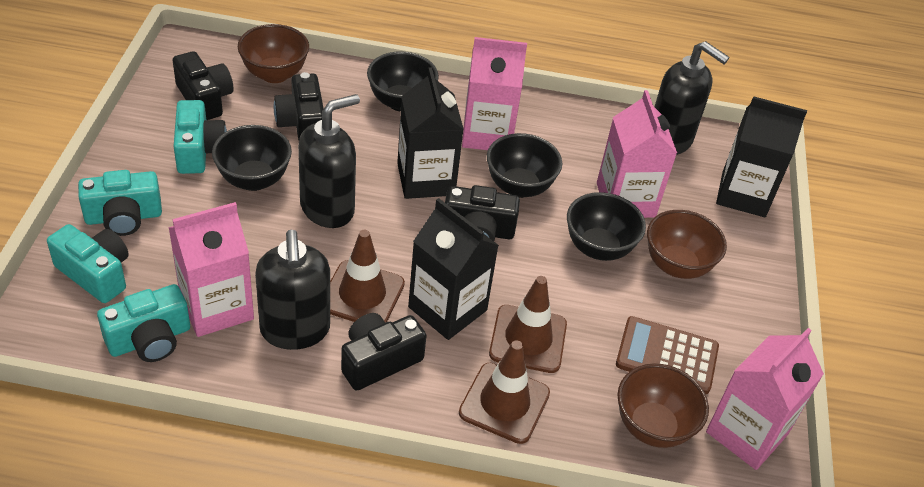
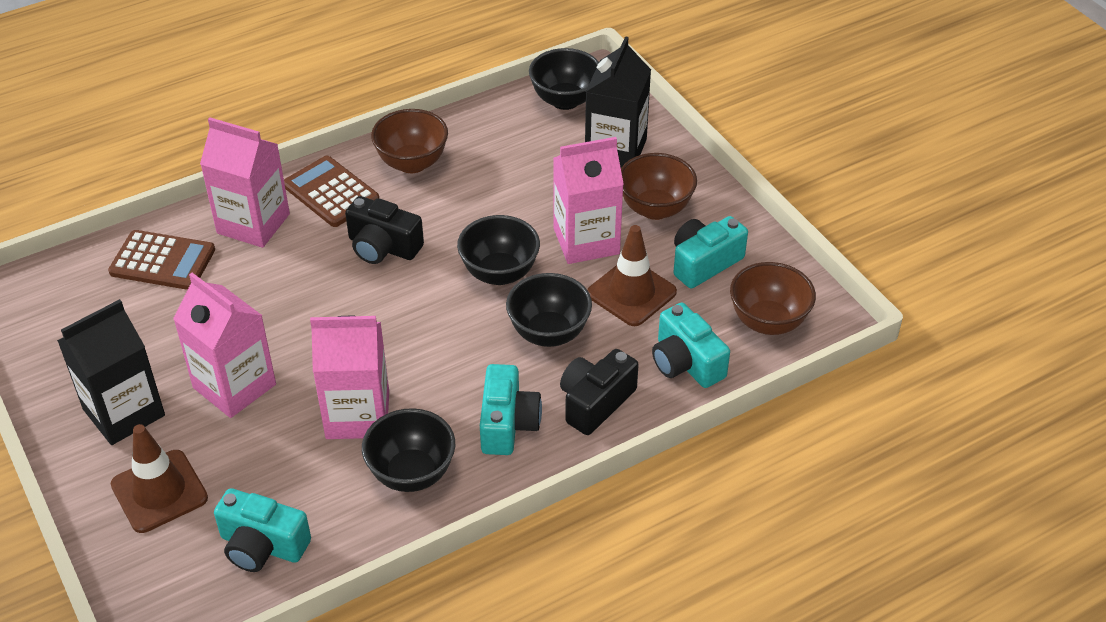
black camera: [173,51,233,120] [274,72,324,140] [341,313,427,391] [445,185,520,241] = 4 -> [345,196,424,264] [560,349,639,435] = 2
black carton: [397,68,464,199] [408,198,499,340] [716,96,807,217] = 3 -> [57,299,165,445] [585,36,651,167] = 2
black soap dispenser: [255,230,330,350] [298,94,360,228] [655,41,729,155] = 3 -> none = 0
brown calculator: [616,316,719,394] = 1 -> [108,230,215,290] [284,156,379,227] = 2
brown traffic cone: [330,230,405,323] [459,340,550,444] [489,276,567,373] = 3 -> [111,424,208,533] [587,225,677,326] = 2

